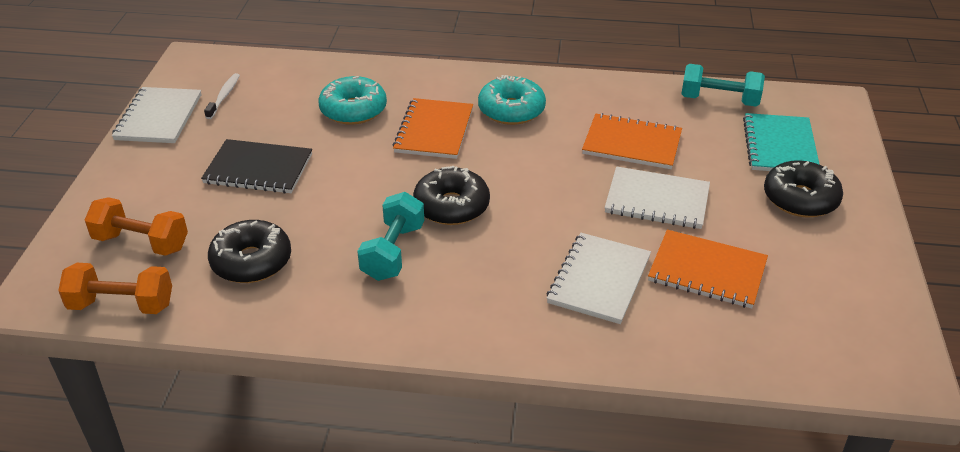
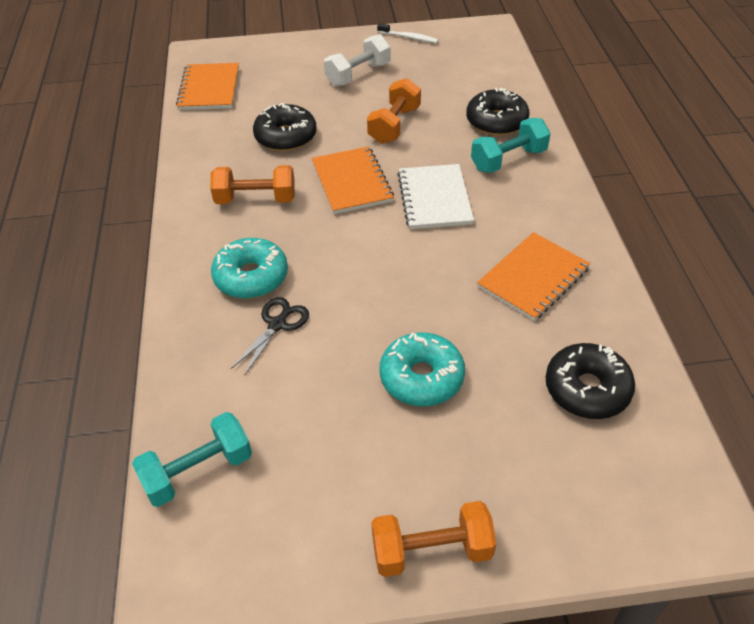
black notebook: [201,139,312,193] = 1 -> none = 0
black scissors: none = 0 -> [231,297,309,376] = 1
orange dumbbell: [58,263,172,314] [85,197,188,256] = 2 -> [210,165,295,204] [367,78,421,144] [371,501,497,577] = 3
turquoise notebook: [743,113,820,171] = 1 -> none = 0
white dumbbell: none = 0 -> [324,34,391,87] = 1
white notebook: [112,87,201,143] [547,233,651,324] [605,167,710,229] = 3 -> [397,164,474,229] = 1

